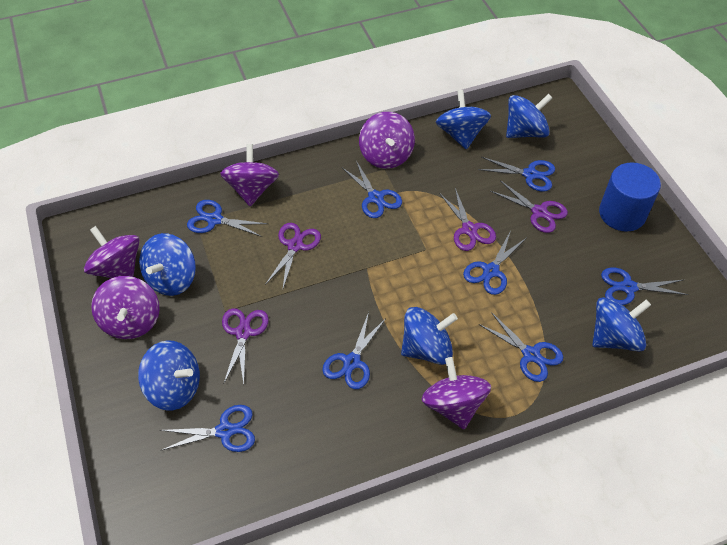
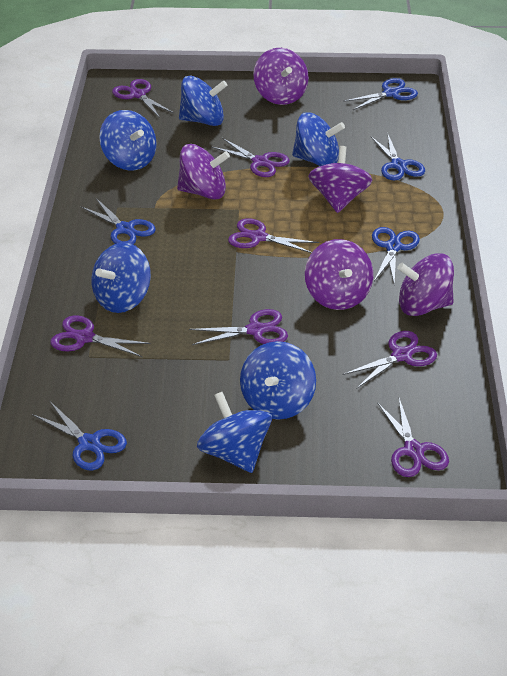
blue cylinder: [599,163,661,232] = 1 -> none = 0
blue scissors: [160,405,255,452] [187,200,268,237] [322,312,386,389] [341,161,402,218] [463,231,526,295] [478,157,555,192] [478,312,563,382] [601,267,689,305] = 8 -> [32,401,127,470] [81,198,156,245] [343,78,418,110] [371,133,425,180] [372,227,420,285] = 5
purple scissors: [222,308,269,384] [265,223,321,291] [439,188,496,251] [490,180,568,233] = 4 -> [50,316,151,357] [112,79,174,118] [189,309,288,345] [212,138,290,177] [228,218,319,253] [342,331,437,388] [377,398,449,477] = 7

